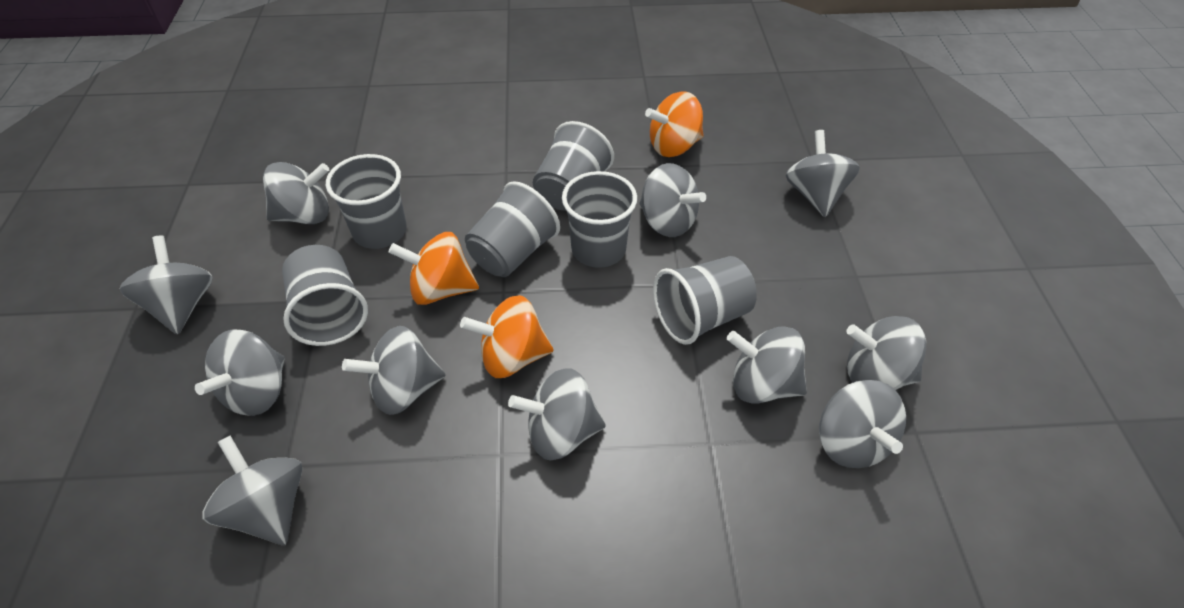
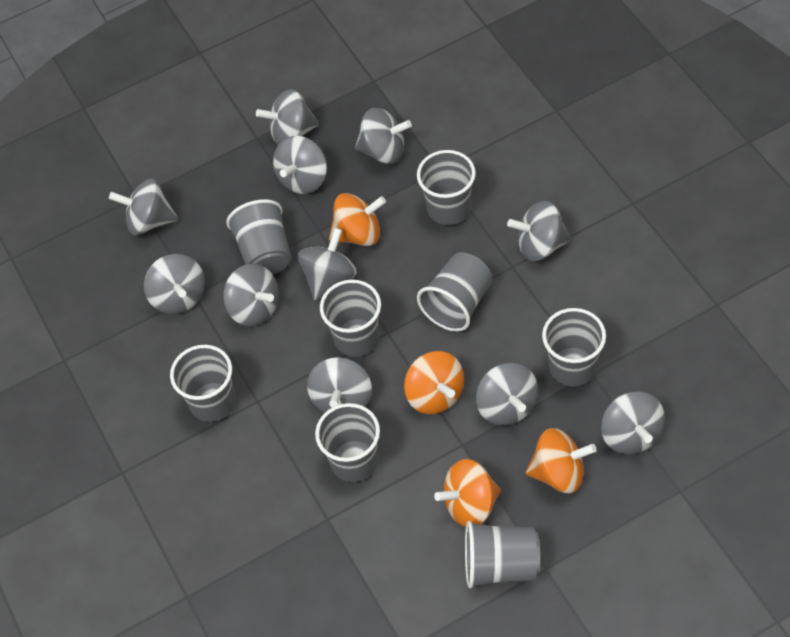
grey cup: [282,245,368,346] [326,154,407,249] [465,181,560,277] [533,121,614,211] [562,171,637,268] [653,256,757,345] = 6 -> [170,345,236,422] [226,199,291,274] [315,403,380,482] [320,280,381,357] [417,150,476,225] [417,252,492,332] [465,521,540,589] [542,308,606,386] = 8
orange spinning top: [389,232,479,305] [460,295,554,378] [645,91,704,157] = 3 -> [329,193,386,246] [404,351,464,414] [434,459,501,527] [526,428,597,493] = 4

